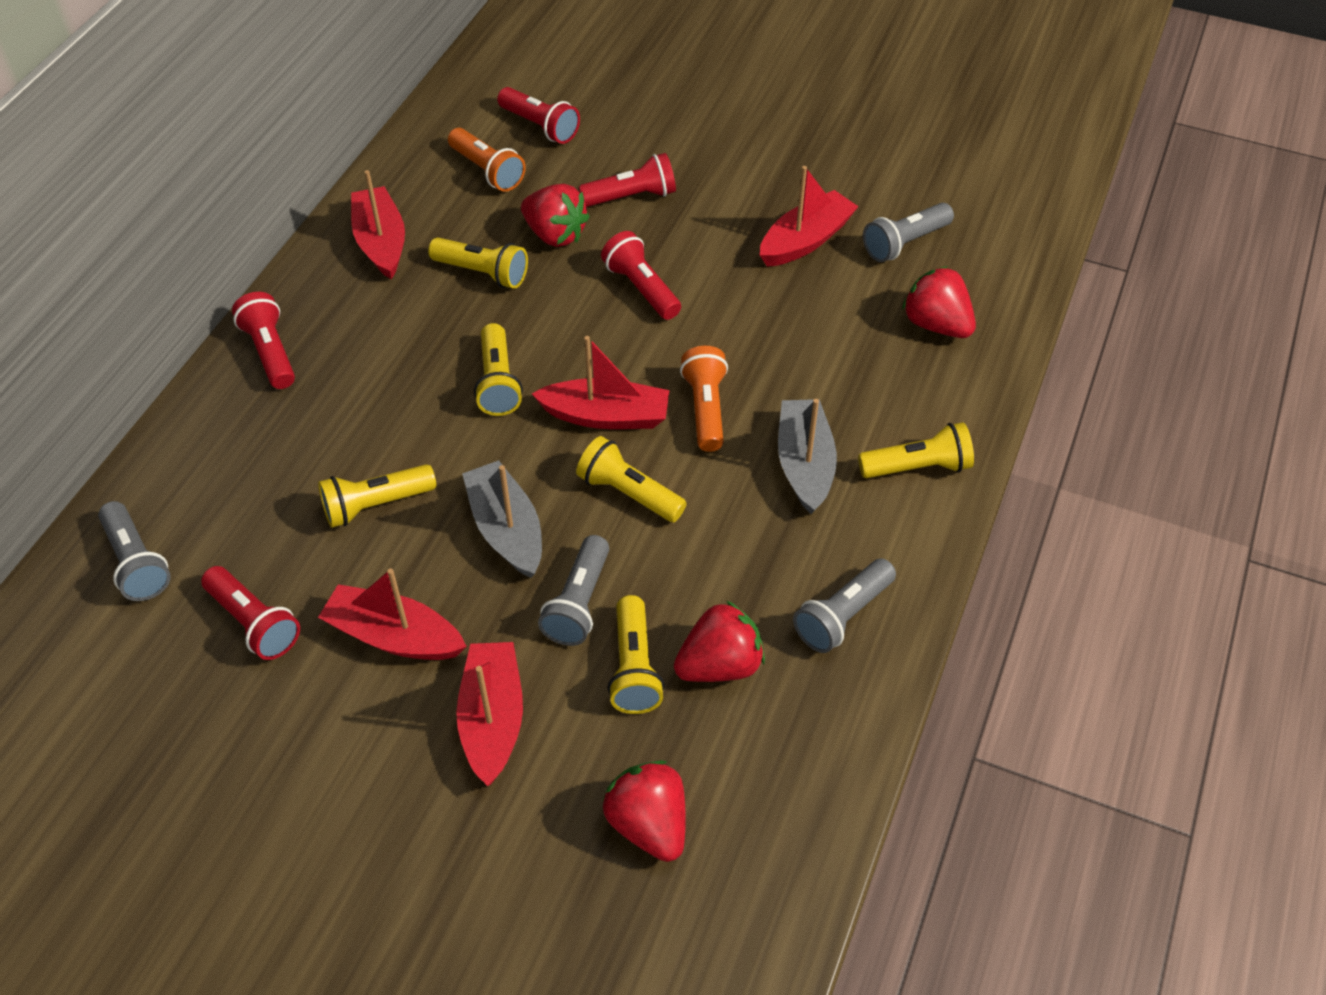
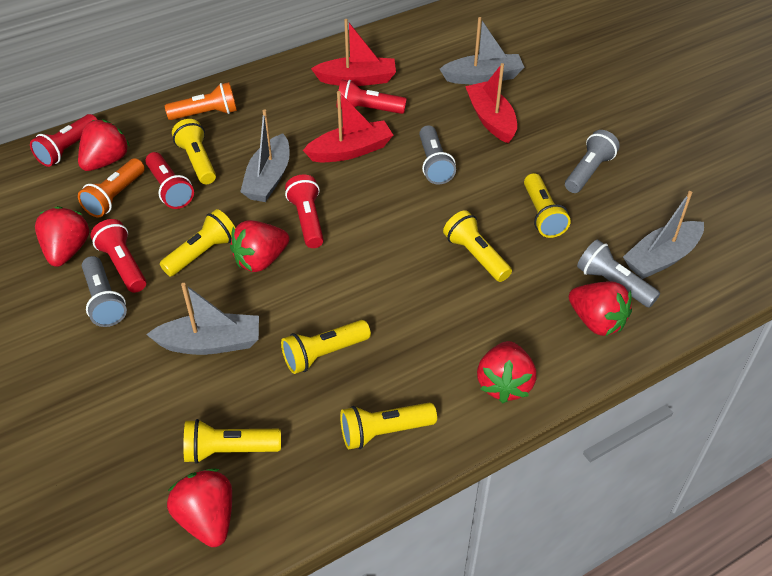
grey boat: [462,460,542,578] [778,399,837,514] = 2 -> [146,283,259,355] [240,109,290,202] [440,17,525,84] [623,191,704,279] = 4
red boat: [318,568,467,660] [351,170,405,279] [456,642,523,786] [532,336,669,429] [760,166,859,267] = 5 -> [303,91,393,162] [311,19,396,86] [465,63,517,143] = 3
red strawberry: [521,184,590,247] [602,760,686,862] [674,600,765,682] [902,266,976,338] = 4 -> [35,206,89,267] [78,119,130,171] [167,469,232,547] [230,220,289,272] [477,341,536,403] [569,281,632,336] = 6
yellow flashlight: [318,464,436,528] [428,237,528,289] [474,323,523,416] [576,436,687,522] [608,595,664,714] [858,422,974,478] = 6 -> [160,209,235,277] [172,119,216,184] [183,419,281,464] [281,320,371,374] [340,402,437,450] [443,210,512,282] [524,173,571,238] = 7

